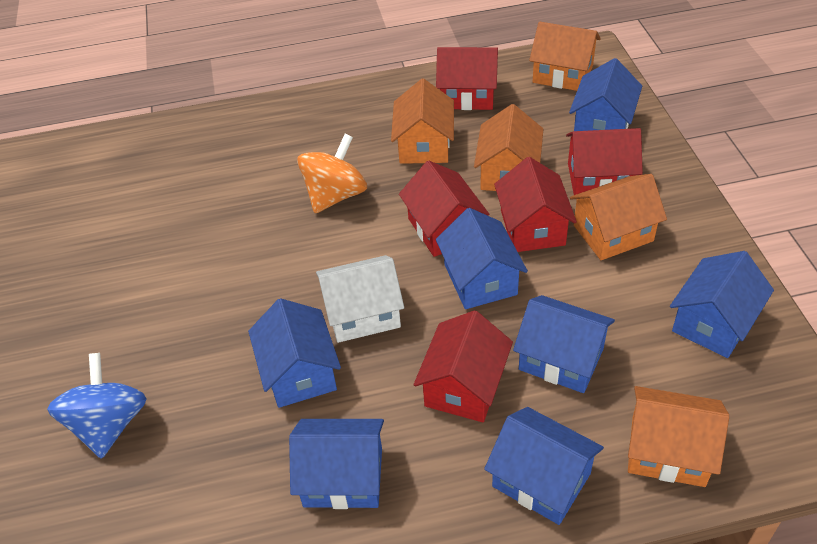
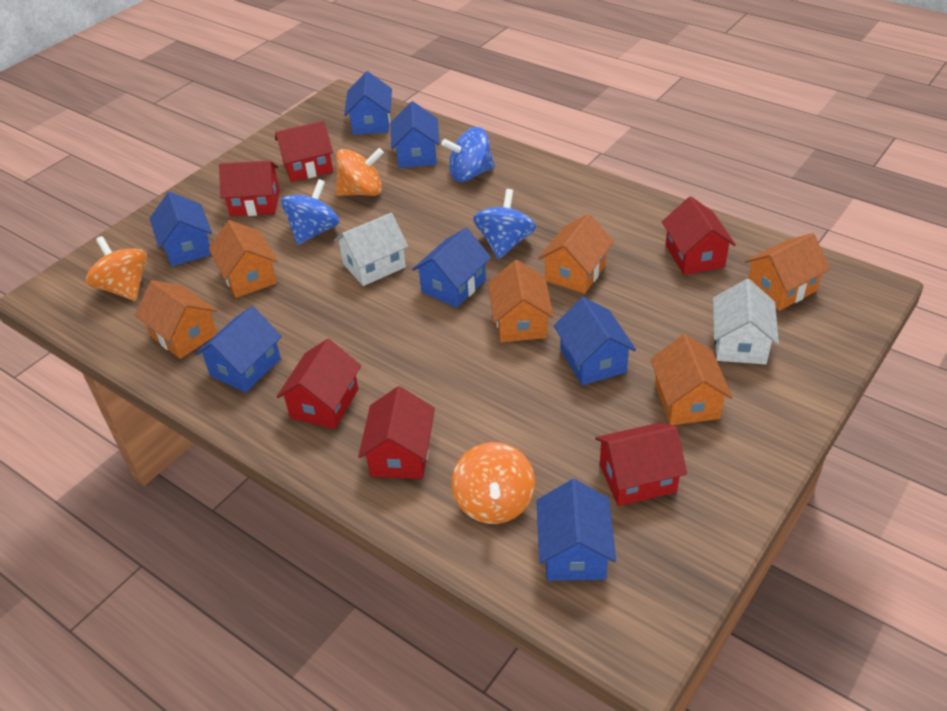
blue spinning top: [47,353,147,459] = 1 -> [281,179,339,245] [442,127,495,182] [473,189,536,259] = 3
orange house: [391,78,454,164] [474,104,543,191] [529,22,601,91] [570,174,667,260] [628,386,729,487] = 5 -> [134,280,217,359] [208,220,278,298] [488,260,554,342] [539,214,614,294] [650,334,733,425] [745,233,830,311] = 6
orange spinning top: [297,134,367,213] = 1 -> [86,236,148,301] [336,148,384,196] [452,442,535,524] = 3
red house: [399,160,489,257] [414,310,513,422] [436,47,498,110] [494,157,577,252] [566,128,643,195] = 5 -> [219,161,280,216] [275,121,333,182] [276,339,361,429] [358,386,435,479] [595,422,687,506] [662,196,736,275] = 6
white house: [316,255,404,343] = 1 -> [334,213,408,286] [713,279,779,364] = 2

